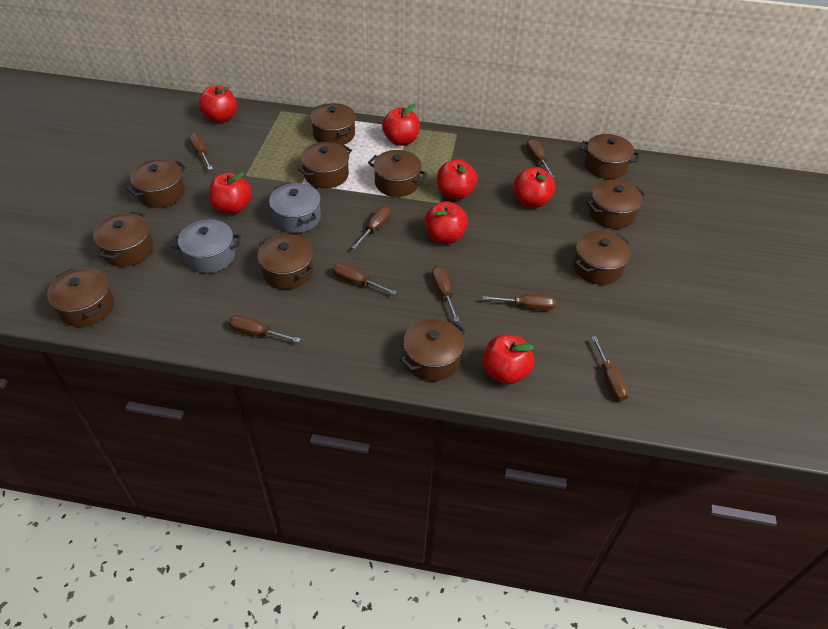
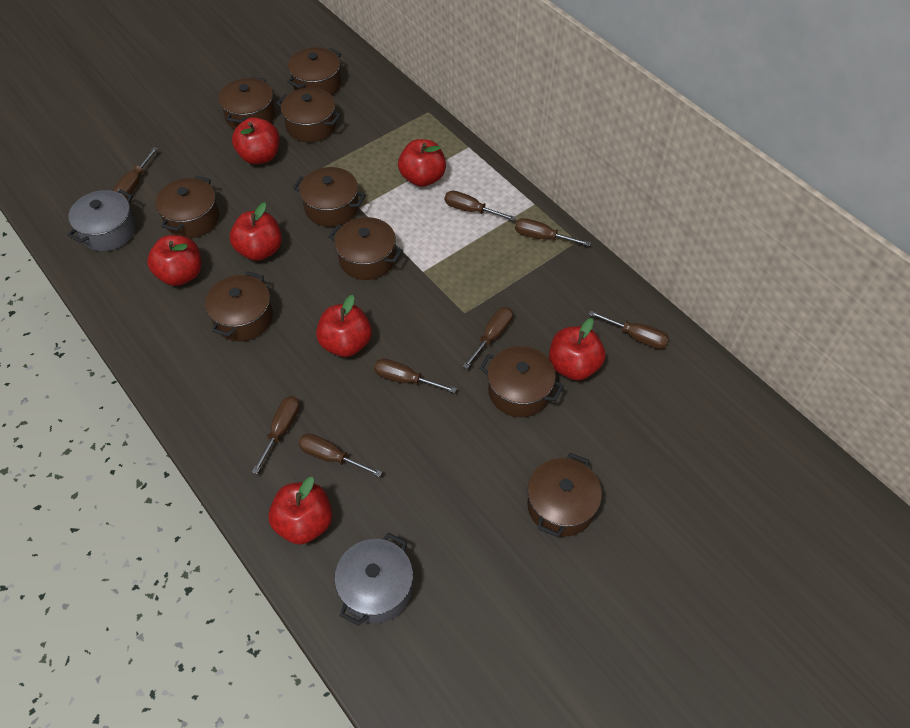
brown pot: [47,268,114,327] [93,212,154,267] [126,159,186,208] [258,234,314,289] [298,142,352,188] [310,103,356,145] [368,150,427,197] [400,318,466,381] [573,231,631,285] [580,134,640,179] [587,180,646,229] = 11 -> [155,176,219,238] [205,272,273,341] [219,77,275,130] [276,88,341,142] [287,47,341,96] [293,167,366,227] [329,217,403,280] [479,346,564,417] [527,453,602,537] = 9

